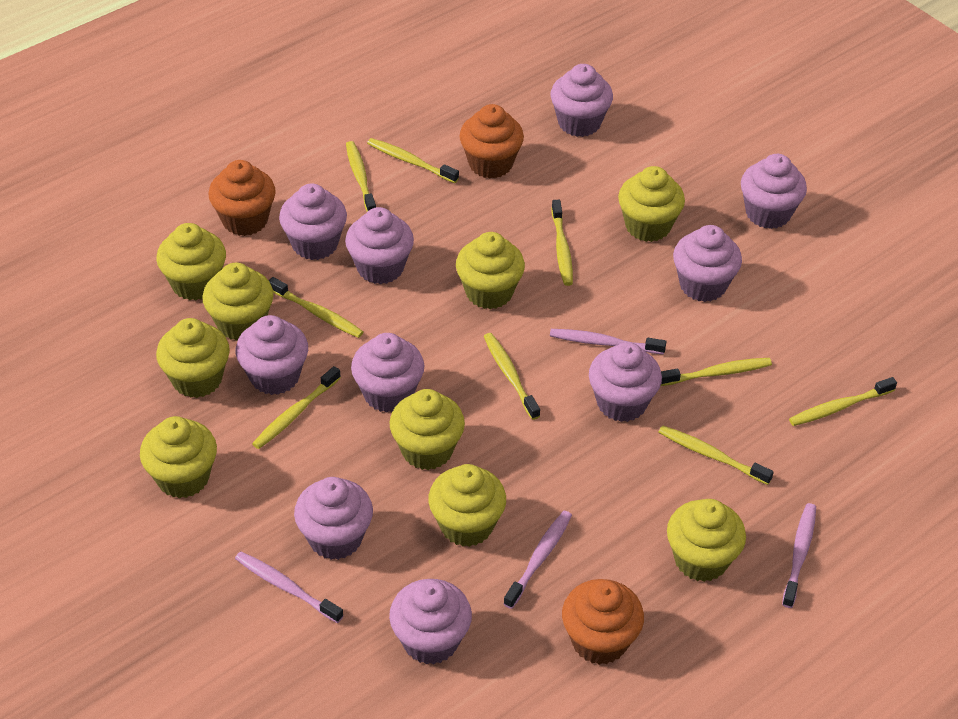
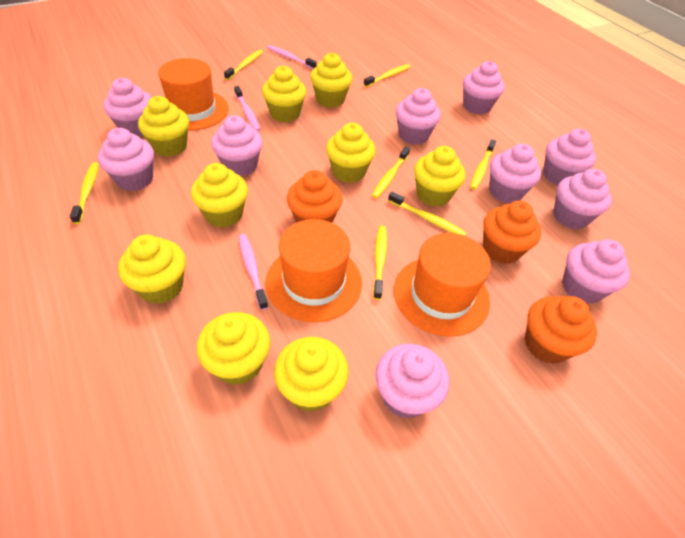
orange hat: none = 0 -> [158,58,228,131] [265,219,362,322] [394,233,491,337] = 3
pink toothbrush: [235,552,344,623] [503,511,572,609] [550,329,666,355] [782,503,816,608] = 4 -> [234,86,261,131] [239,234,268,310] [267,45,317,69] = 3
yellow toothbrush: [252,366,341,449] [268,277,363,338] [346,141,376,212] [367,138,459,183] [484,333,540,420] [552,200,573,286] [658,425,774,485] [661,358,772,386] [789,377,897,426] = 9 -> [70,162,99,224] [224,49,263,80] [363,64,411,87] [372,146,410,199] [373,225,387,300] [388,191,467,236] [470,139,496,190] = 7

